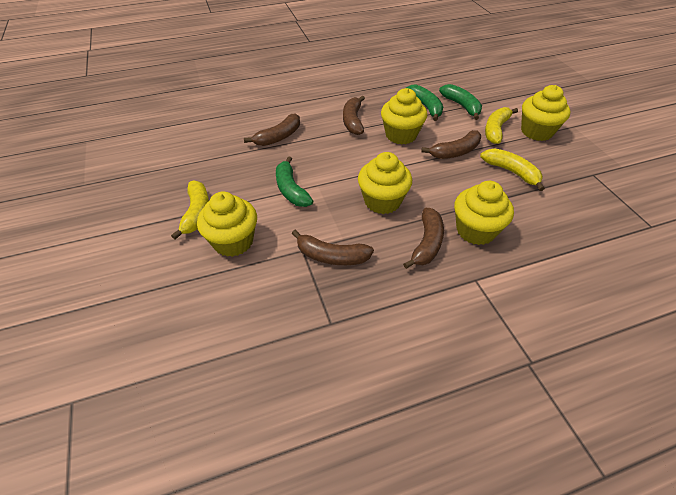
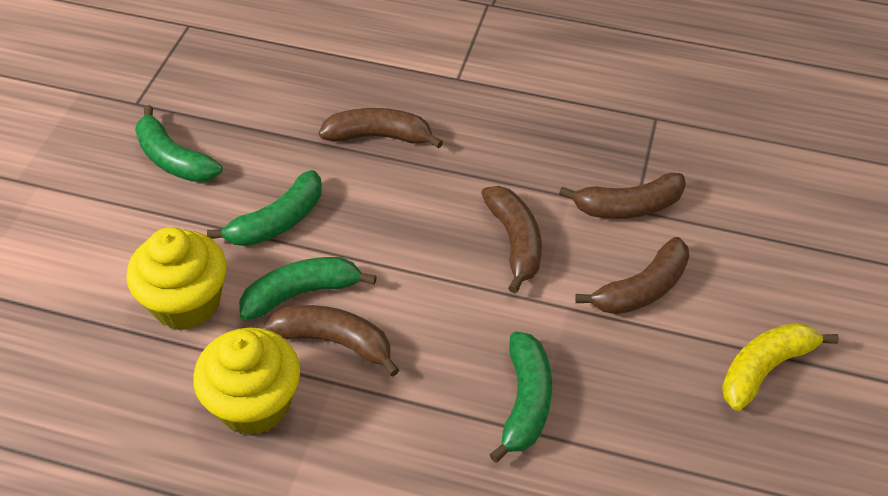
green banana: [276,156,313,207] [406,84,443,121] [439,84,482,120] = 3 -> [135,105,222,182] [207,170,322,246] [239,257,377,320] [490,332,552,463] = 4
yellow banana: [171,180,209,240] [480,148,545,191] [485,107,518,144] = 3 -> [722,323,839,411] = 1
yellow cupcake: [197,191,257,257] [358,152,412,214] [381,88,427,144] [454,181,514,245] [521,85,571,141] = 5 -> [126,227,227,330] [193,327,300,436] = 2

